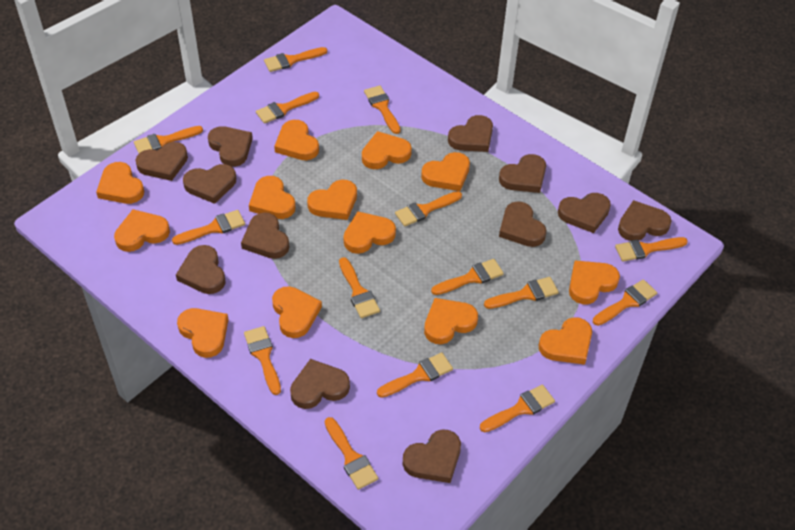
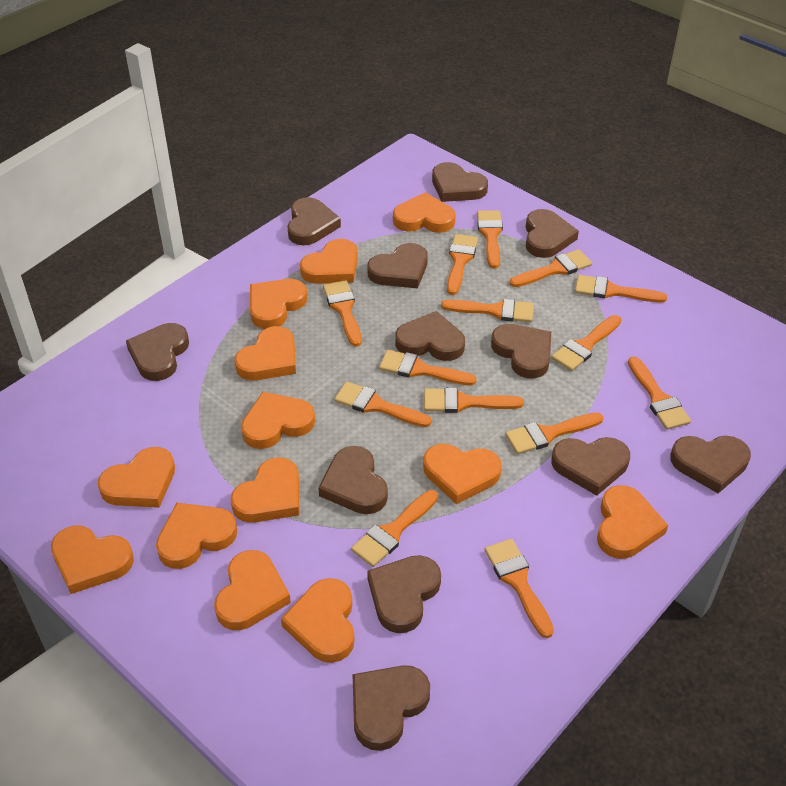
orange brush: [134,126,203,153] [172,210,245,245] [244,326,281,395] [256,92,319,124] [264,47,327,72] [325,417,378,490] [339,257,380,318] [364,86,401,134] [377,352,453,398] [395,191,462,227] [431,259,504,295] [480,384,555,432] [484,277,559,309] [593,279,657,326] [615,237,688,262] = 15 -> [323,280,362,347] [334,381,432,427] [351,490,438,567] [379,350,477,386] [424,388,524,413] [441,299,534,322] [447,234,478,295] [477,211,503,268] [484,539,554,638] [505,412,603,454] [510,249,592,287] [551,315,622,371] [575,275,667,303] [628,356,691,430] = 14

